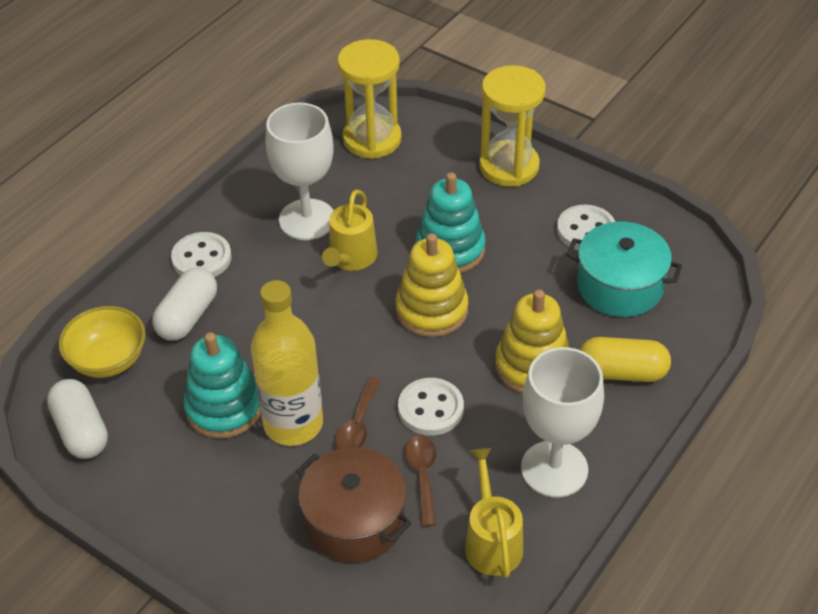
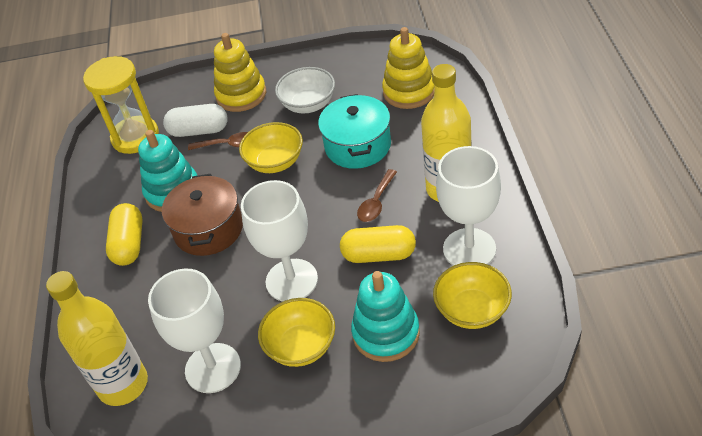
white bowl: none = 0 -> [275,67,335,113] = 1
white button: [171,232,232,277] [398,378,464,436] [557,205,615,250] = 3 -> none = 0
white capsule: [47,379,108,459] [152,268,217,341] = 2 -> [163,104,228,137] = 1
white goblet: [265,103,334,240] [521,347,604,497] = 2 -> [148,269,241,393] [241,180,318,302] [436,146,501,266] = 3
yellow bottle: [251,280,323,446] = 1 -> [46,271,148,406] [421,64,472,202] = 2
yellow bowl: [59,306,146,378] = 1 -> [239,122,303,173] [258,298,335,367] [433,262,512,329] = 3
yellow capsule: [580,337,671,382] = 1 -> [106,203,143,266] [340,225,416,263] = 2
yellow hourglass: [337,39,402,159] [479,65,546,187] = 2 -> [83,56,159,154] = 1
yellow watering can: [322,190,378,271] [465,448,523,578] = 2 -> none = 0

